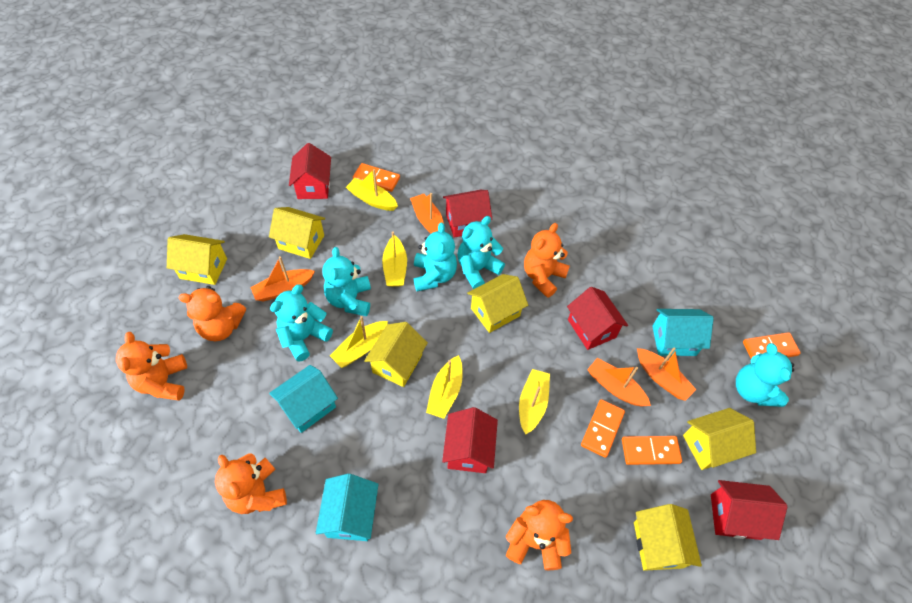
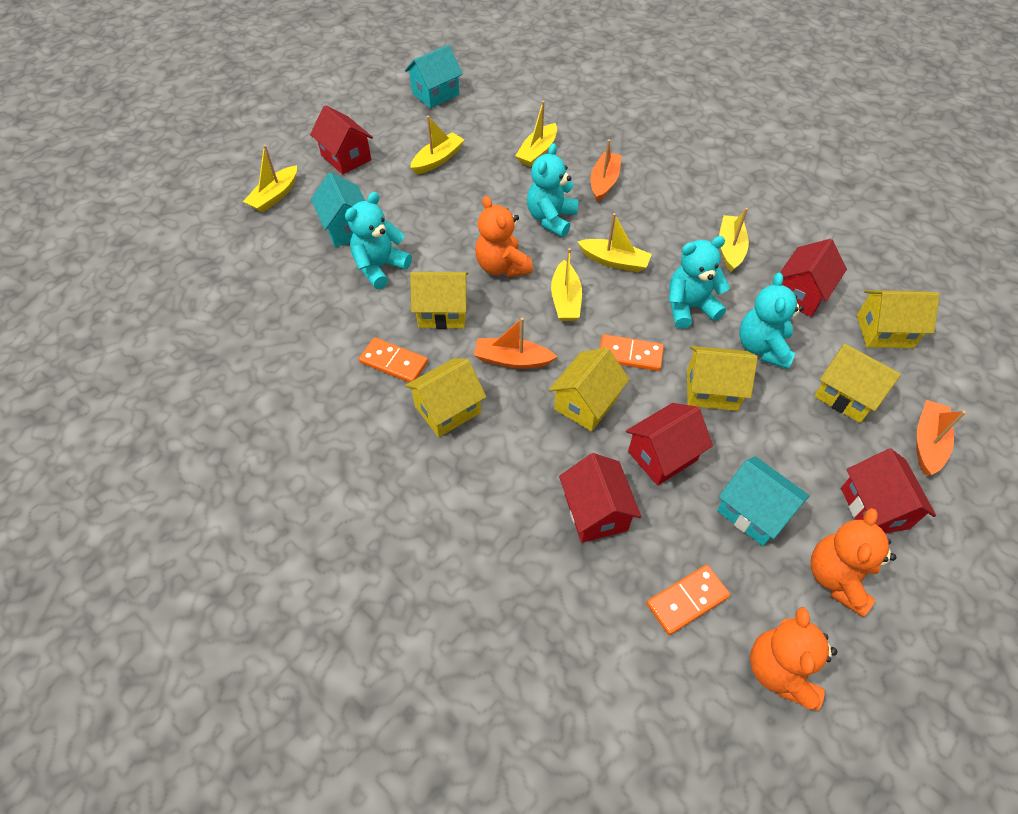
orange boat: [250,256,315,302] [410,193,444,234] [587,358,651,406] [637,347,697,401] = 4 -> [474,318,557,369] [591,140,621,202] [916,400,966,475] = 3
orange domino: [353,163,400,192] [581,399,625,458] [622,436,682,465] [743,332,801,358] = 4 -> [359,337,428,382] [600,334,664,371] [646,565,730,635] = 3
orange teddy bear: [116,332,187,401] [179,286,246,341] [215,453,287,514] [506,500,573,570] [524,223,570,298] = 5 -> [475,196,533,278] [750,607,837,711] [811,508,896,617] = 3
turquoise teddy bear: [270,284,333,362] [322,247,371,316] [413,222,457,291] [457,216,505,289] [736,343,794,407] = 5 -> [345,192,412,289] [527,143,578,237] [669,236,730,329] [739,273,804,369] = 4
yellow boat: [330,316,388,368] [346,169,398,211] [382,231,407,287] [426,355,463,419] [519,369,550,435] = 5 -> [243,145,297,213] [410,116,464,174] [515,101,557,167] [551,248,582,321] [577,213,652,272] [719,208,749,272] = 6

